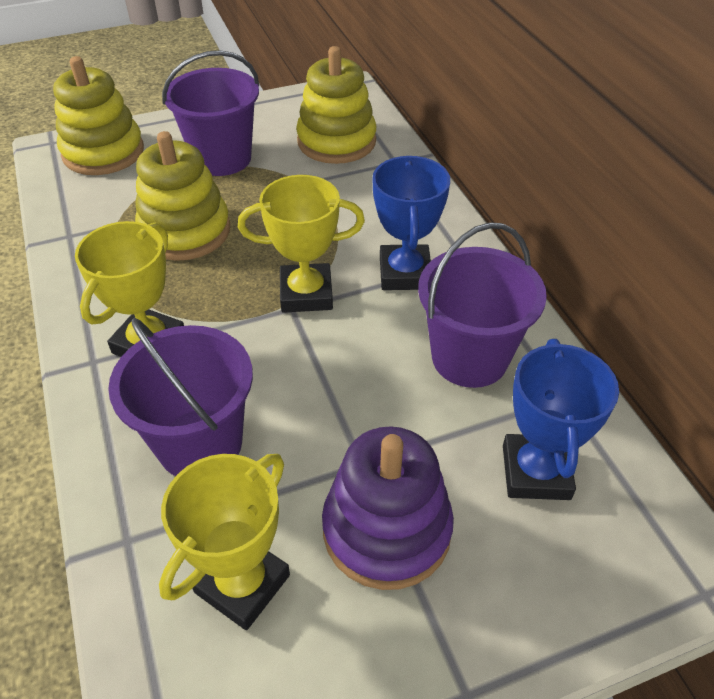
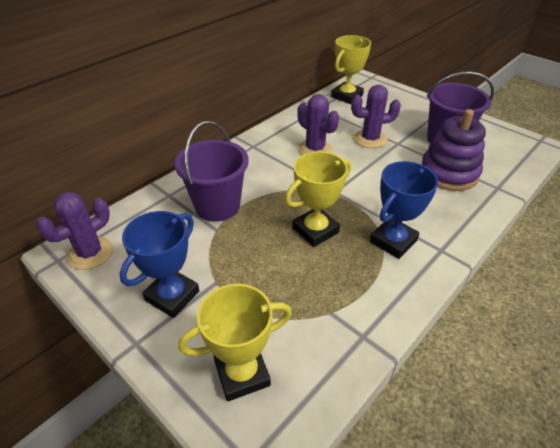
purple bucket: [108,318,253,476] [162,50,259,176] [418,222,547,388] = 3 -> [174,121,249,222] [427,71,494,144] = 2
purple cactus: none = 0 -> [36,192,113,270] [297,94,339,155] [351,85,401,148] = 3
yellow stacking toy: [53,56,144,175] [135,131,230,261] [296,46,376,164] = 3 -> none = 0

